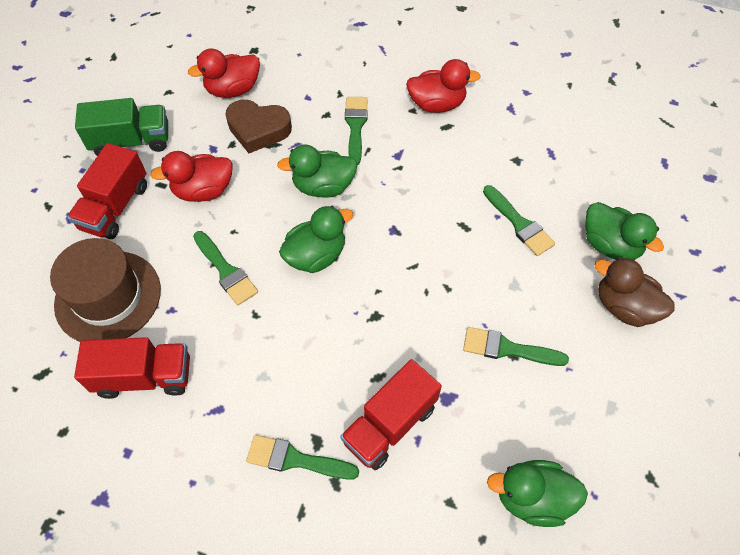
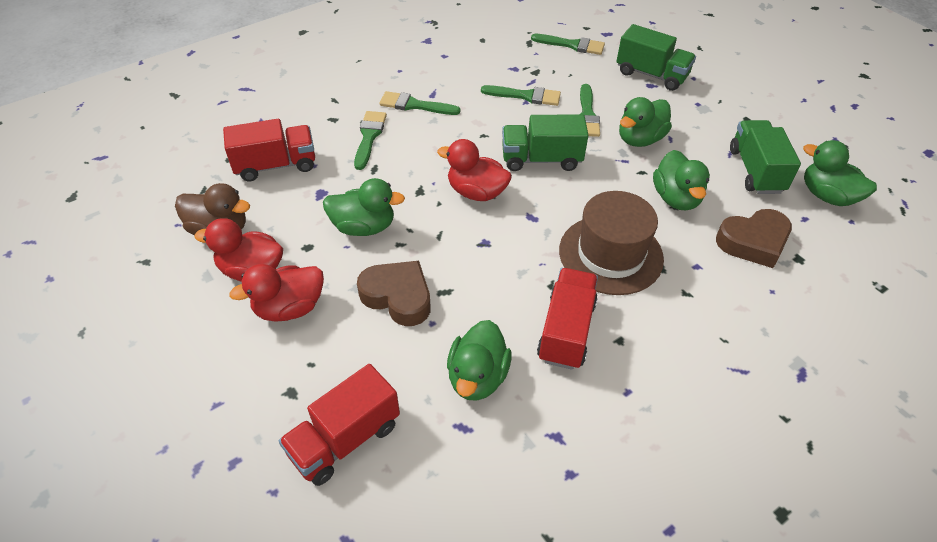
brown heart: [225,100,292,153] = 1 -> [357,261,431,326] [716,209,792,268] = 2
green duck: [277,145,357,198] [279,206,353,273] [487,460,588,527] [585,202,664,260] = 4 -> [323,178,405,236] [447,320,512,401] [619,97,672,147] [653,150,710,210] [803,140,877,206] = 5
green truck: [75,98,168,156] = 1 -> [502,115,589,171] [616,24,696,91] [730,120,801,194] = 3

